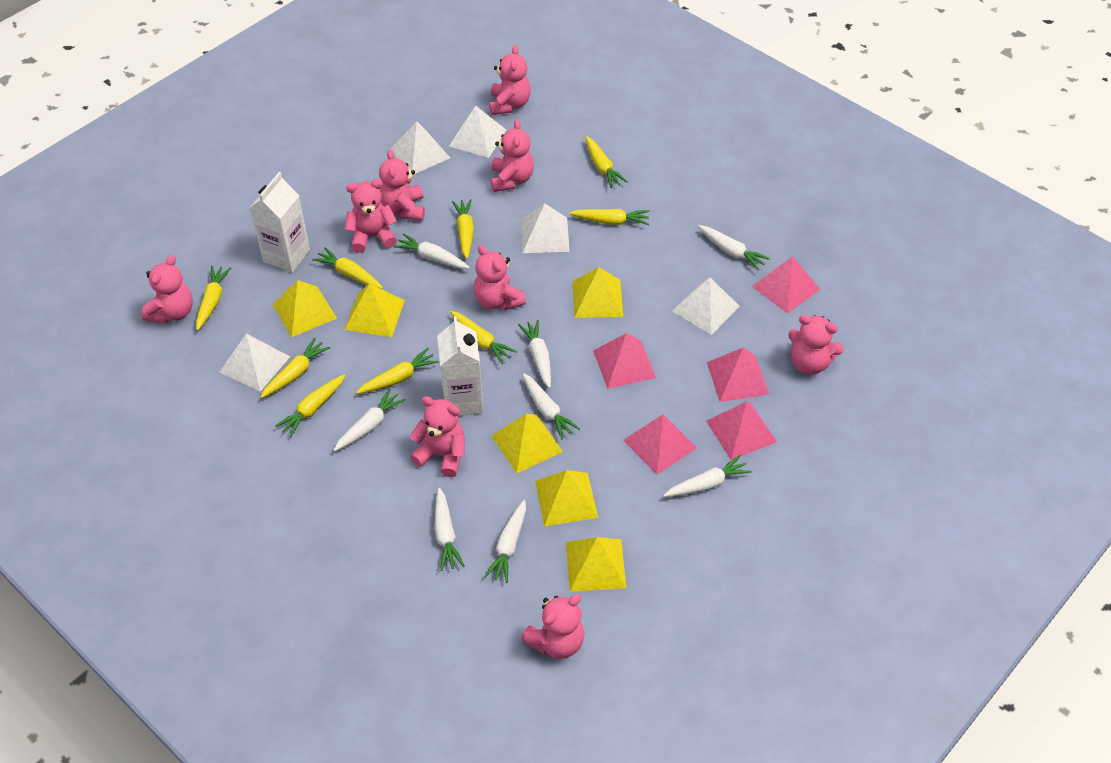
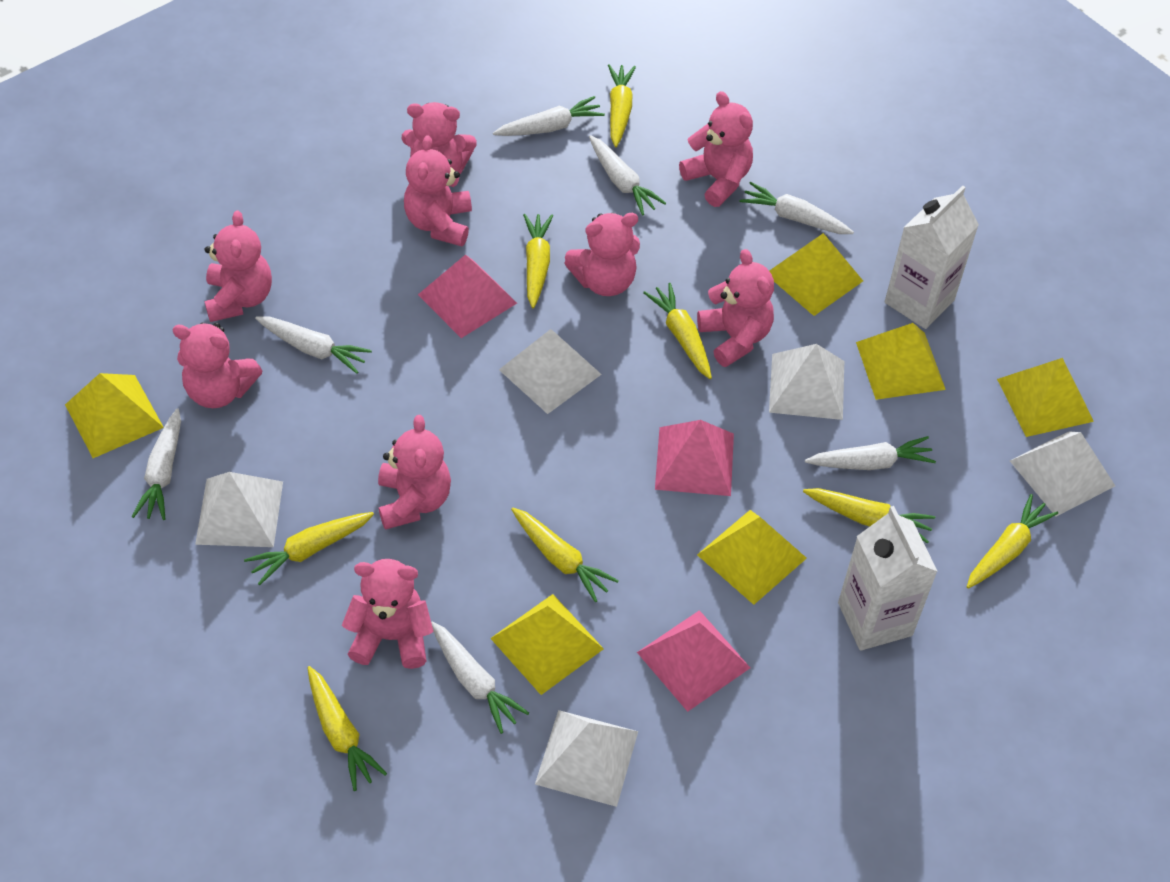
pink pyramid: [593,333,656,389] [623,414,697,475] [706,402,777,460] [707,348,769,402] [752,256,820,314] = 5 -> [418,254,517,338] [637,610,750,712] [655,420,734,496] = 3
white carrot: [334,389,406,451] [394,233,470,269] [434,488,465,571] [484,500,526,583] [518,320,551,388] [522,373,580,439] [663,455,752,497] [698,225,770,271] = 8 -> [132,408,181,520] [255,316,372,374] [431,621,529,734] [493,96,605,136] [589,135,666,216] [740,182,854,234] [805,436,936,470] = 7
yellow carrot: [196,266,231,331] [261,337,330,398] [275,374,346,437] [312,247,383,289] [356,348,439,394] [450,311,517,364] [452,199,474,259] [569,209,650,225] [585,136,628,188] = 9 -> [244,512,374,585] [307,666,387,791] [511,507,619,602] [523,214,553,308] [608,64,636,147] [643,283,712,379] [803,488,935,543] [967,494,1058,589] = 8

